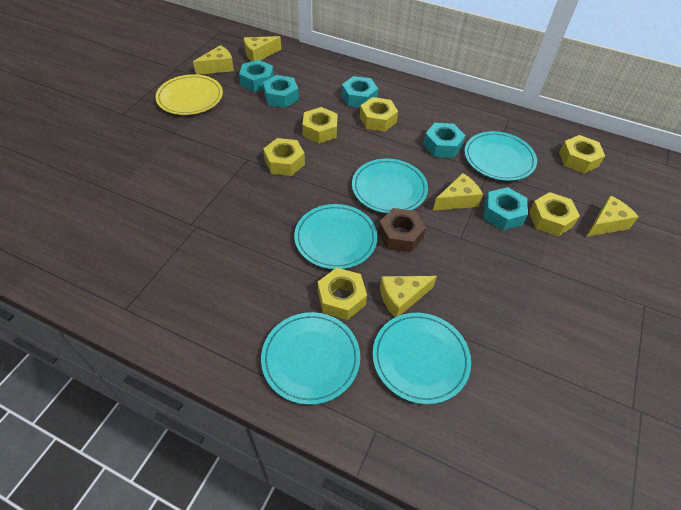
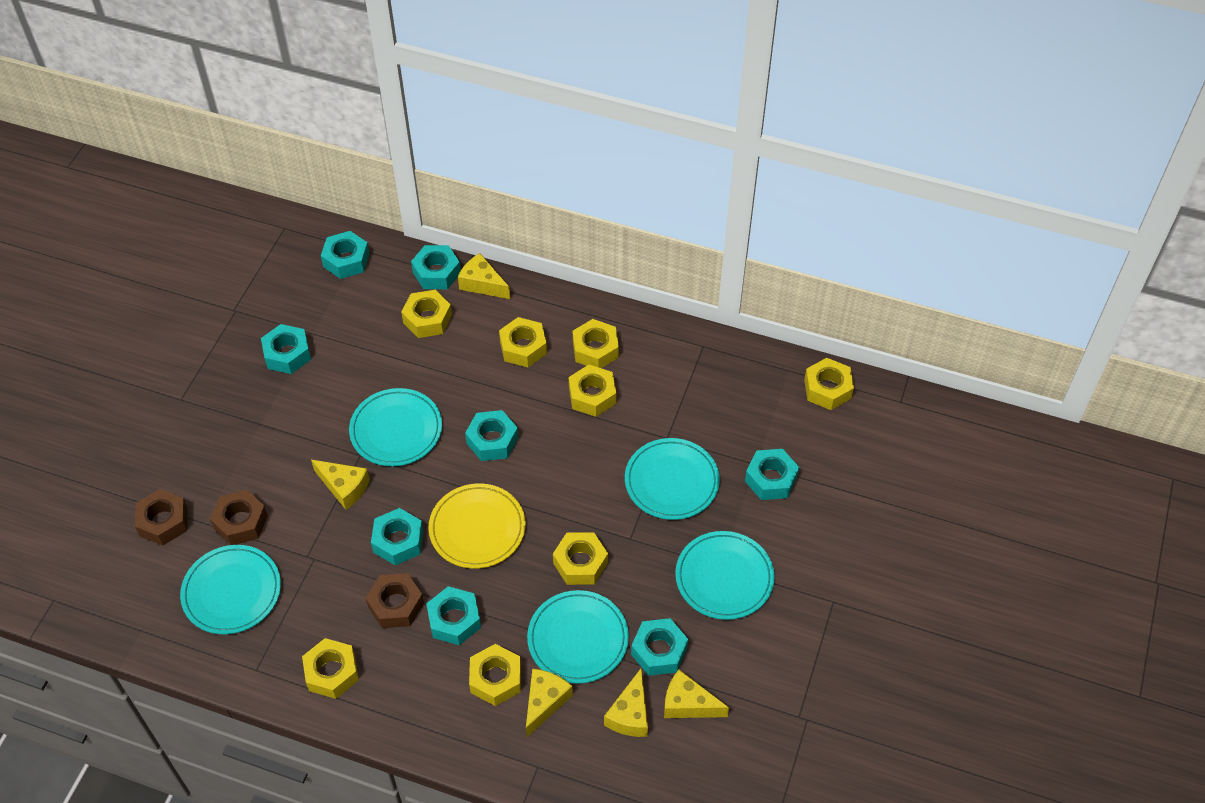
brown nut: [378,208,426,252] = 1 -> [135,489,188,545] [210,490,268,545] [366,573,424,628] = 3
turquoise nut: [239,60,274,92] [263,75,299,108] [342,76,378,108] [423,123,466,158] [484,187,528,230] = 5 -> [261,324,311,374] [321,231,370,279] [371,508,423,565] [411,245,461,289] [426,586,481,645] [465,410,518,461] [631,618,688,676] [745,449,799,500] = 8
yellow nut: [263,138,305,176] [302,107,338,144] [318,268,367,320] [360,97,398,132] [529,192,580,236] [559,135,605,173] = 6 -> [302,638,359,699] [401,290,452,338] [469,644,521,706] [499,317,547,367] [553,532,608,585] [569,365,616,417] [573,319,619,368] [804,358,854,410] = 8

